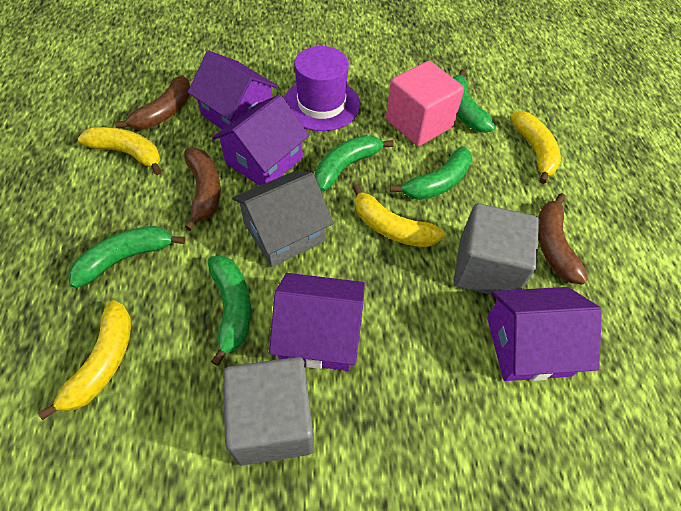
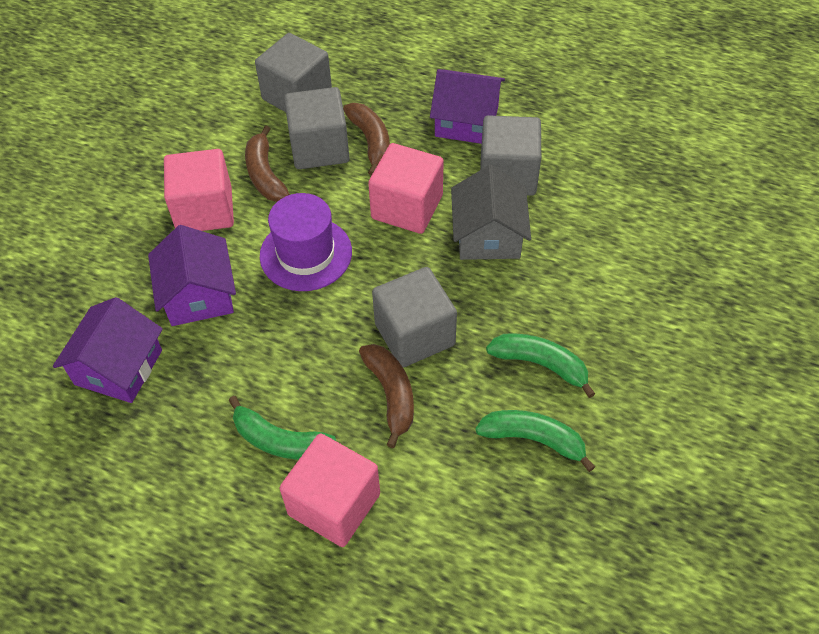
green banana: [68,226,185,288] [208,256,251,366] [315,135,394,192] [390,146,472,200] [452,69,495,133] = 5 -> [228,396,337,460] [475,410,595,472] [486,333,595,398] = 3
grey cube: [223,357,314,466] [453,203,539,295] = 2 -> [255,33,332,112] [284,87,349,169] [372,267,457,368] [480,115,541,196] = 4
pink cube: [386,61,464,146] = 1 -> [164,149,234,231] [280,433,380,547] [368,143,444,234] = 3
purple house: [188,50,279,129] [212,94,309,186] [269,273,365,371] [487,287,602,381] = 4 -> [53,297,163,403] [148,225,236,326] [430,69,505,144] = 3
yellow banana: [38,300,131,420] [78,127,161,175] [352,184,445,247] [510,111,561,184] = 4 -> none = 0

